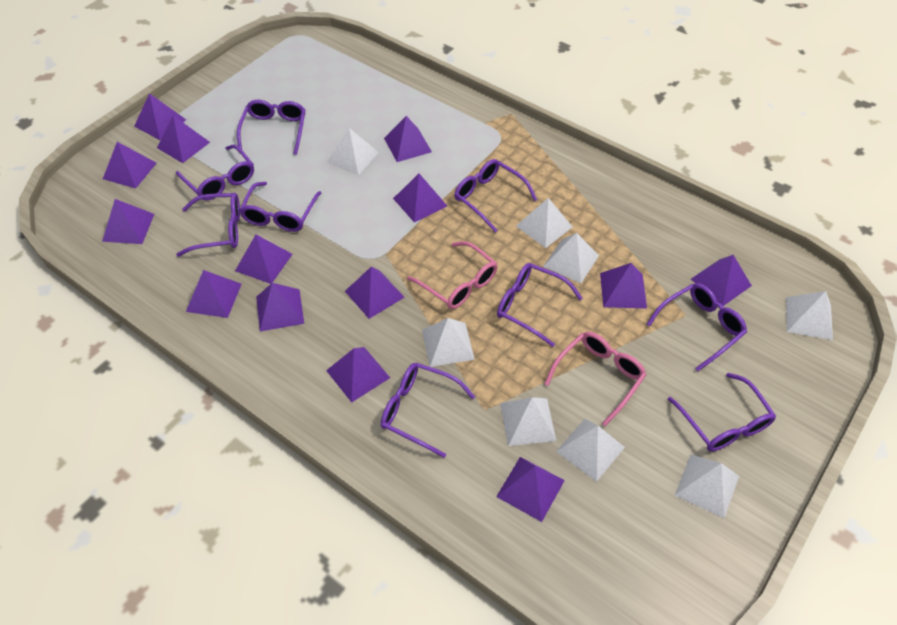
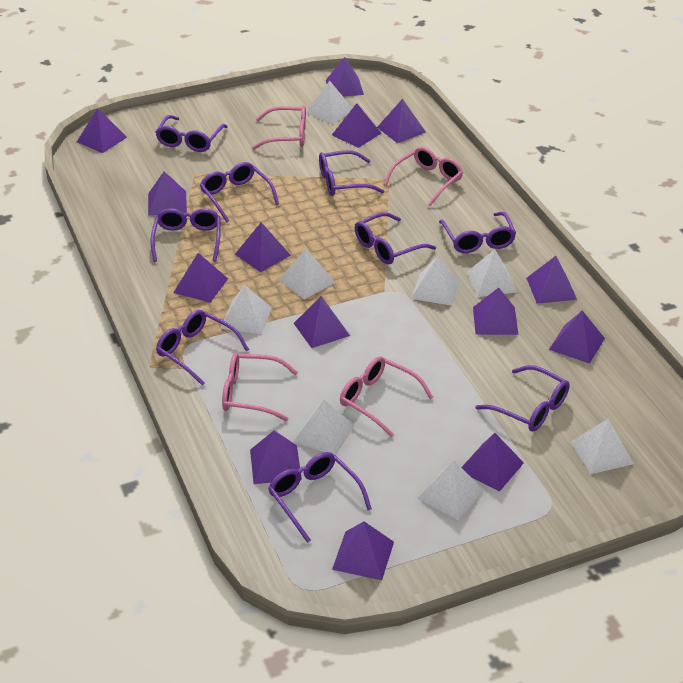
pink glasses: [407,241,497,309] [545,332,646,426] = 2 -> [222,353,298,421] [252,105,306,150] [340,356,434,437] [384,147,463,206] = 4

